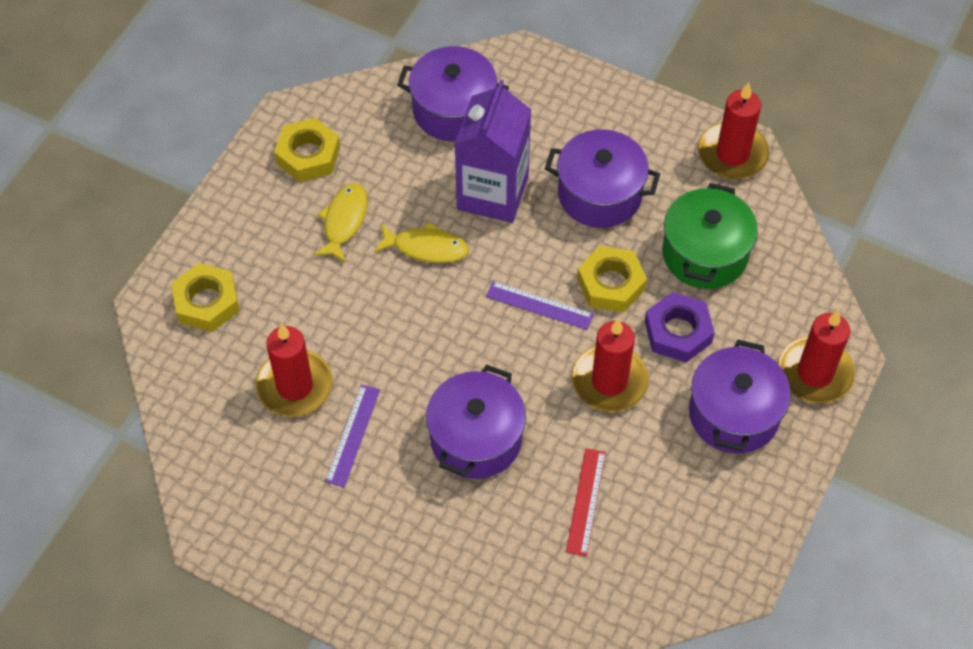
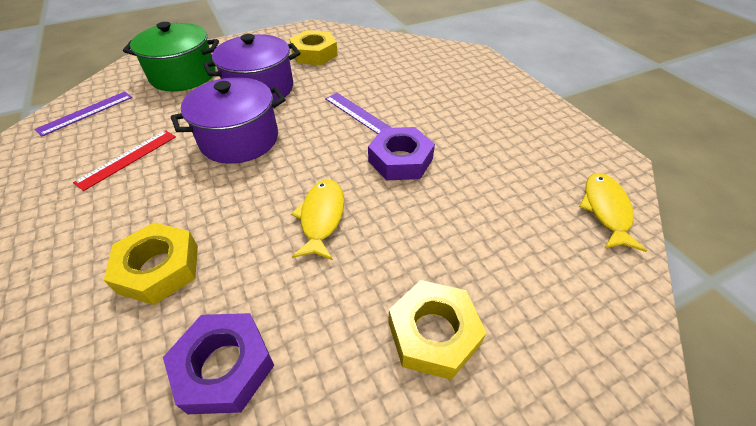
purple carton: [455,80,531,223] = 1 -> none = 0
purple nut: [645,292,715,363] = 1 -> [163,313,274,414] [368,127,435,180] = 2
purple pot: [397,46,509,142] [426,365,526,479] [545,129,660,228] [689,340,791,454] = 4 -> [171,77,285,164] [203,34,300,103] = 2
red candle: [255,324,333,417] [572,318,649,412] [698,82,769,179] [778,310,855,404] = 4 -> none = 0

